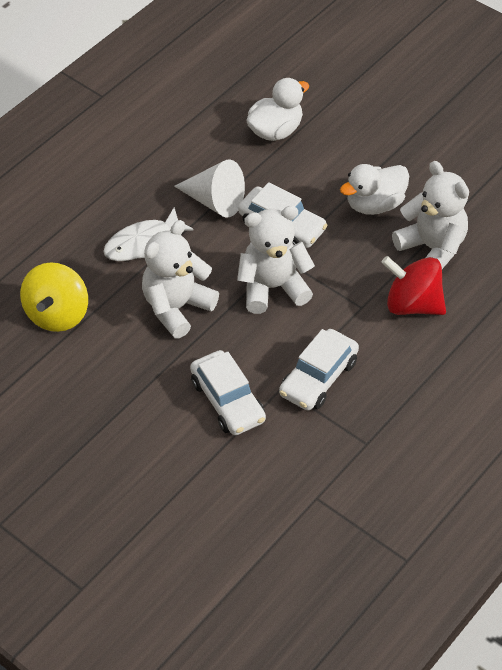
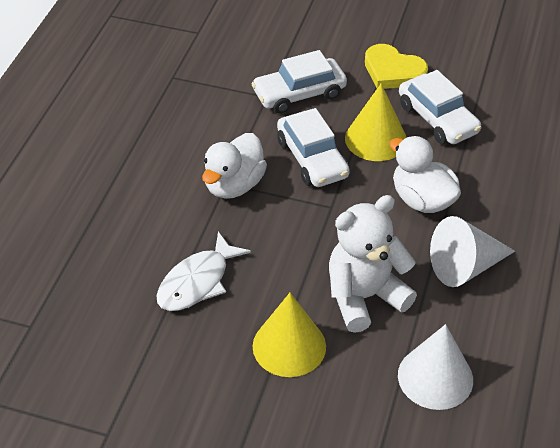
red spinning top: [381,256,446,315] = 1 -> none = 0
white cone: [174,160,245,218] = 1 -> [398,324,473,410] [430,216,515,287] = 2
white teddy bear: [142,220,219,338] [237,206,315,314] [392,161,469,269] = 3 -> [329,195,417,333] = 1
yellow cone: none = 0 -> [253,293,326,377] [345,84,407,161] = 2
yellow heart: none = 0 -> [365,44,428,89] = 1
yellow spinning top: [20,262,88,332] = 1 -> none = 0

